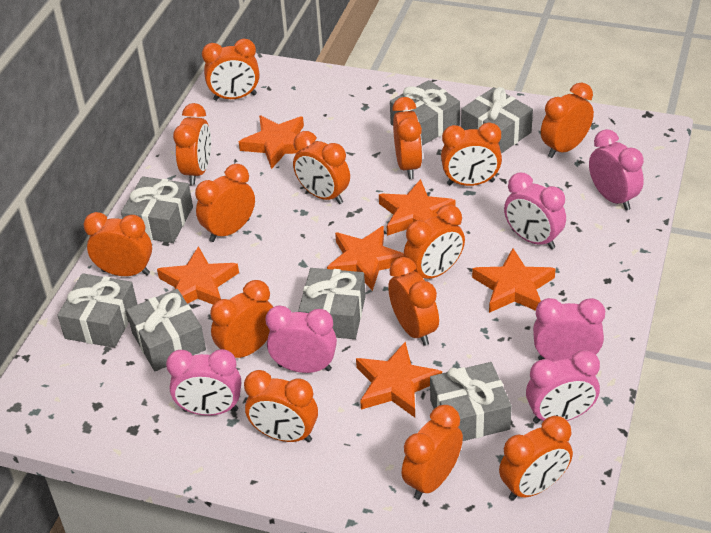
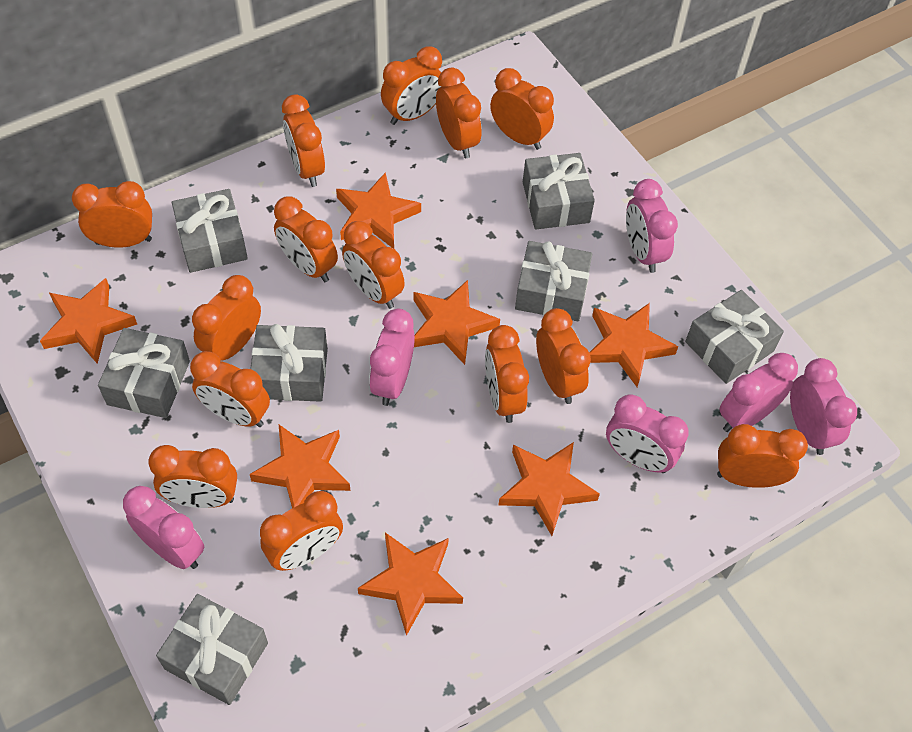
orange star: [157,246,239,304] [239,115,304,169] [327,226,404,291] [356,342,442,417] [379,179,456,236] [472,248,556,313] = 6 -> [40,278,137,364] [250,425,350,508] [336,172,421,249] [358,532,463,636] [414,280,500,365] [499,442,600,536] [589,303,679,387] = 7

